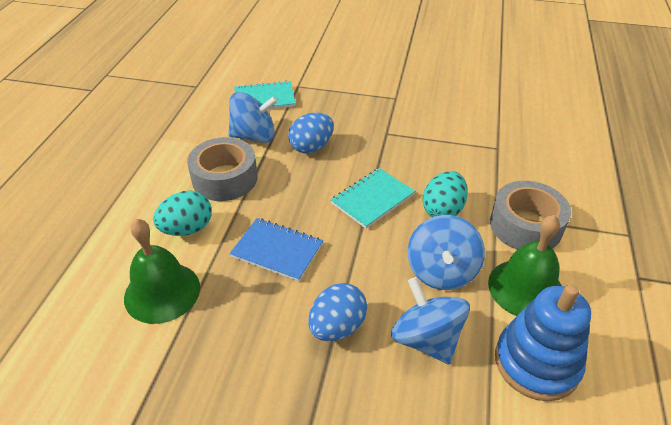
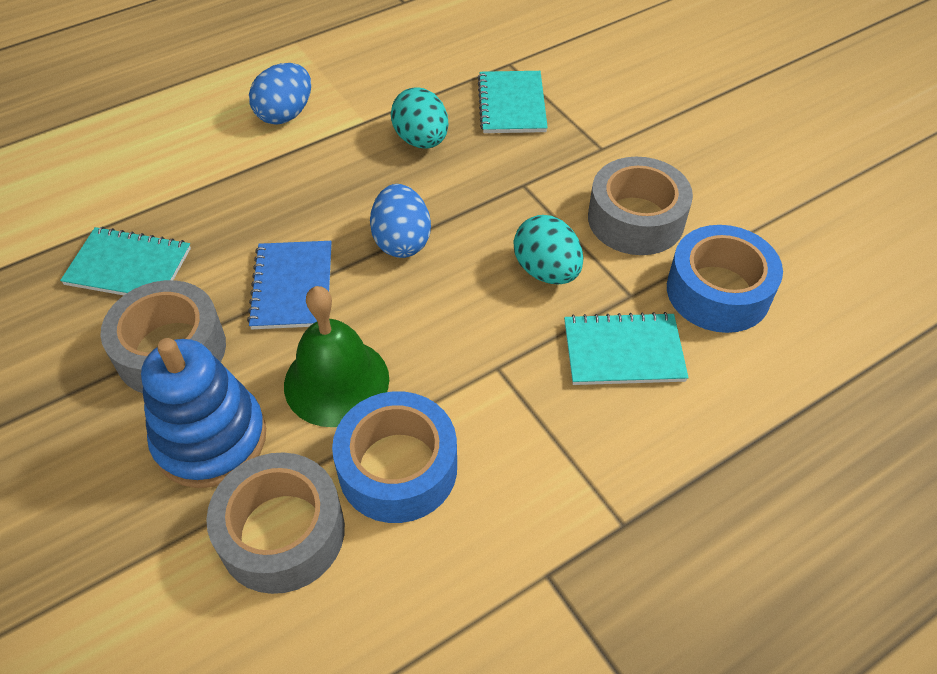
blue spinning top: [229,92,278,143] [391,277,470,364] [408,215,485,290] = 3 -> none = 0
blue tape: none = 0 -> [332,391,457,523] [667,225,783,333] = 2
green bell: [124,219,200,324] [488,215,562,316] = 2 -> [284,286,389,427] = 1
grey tape: [187,137,258,201] [490,181,571,250] = 2 -> [100,280,226,393] [206,452,345,594] [588,157,693,255] = 3
turquoise notebook: [234,81,296,109] [331,168,415,229] = 2 -> [60,227,191,295] [478,71,548,133] [564,312,689,385] = 3

